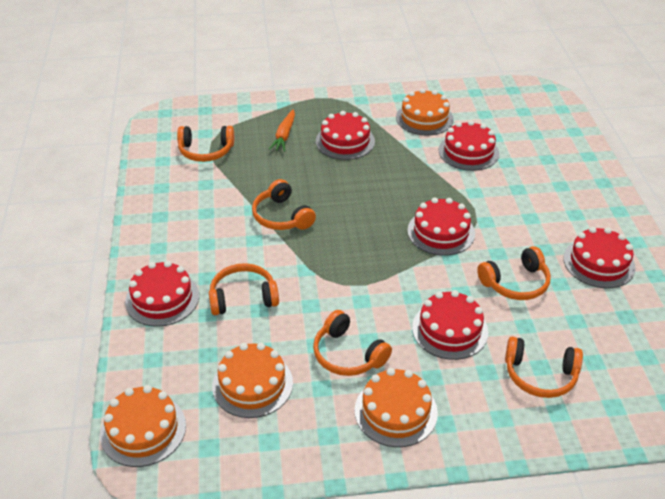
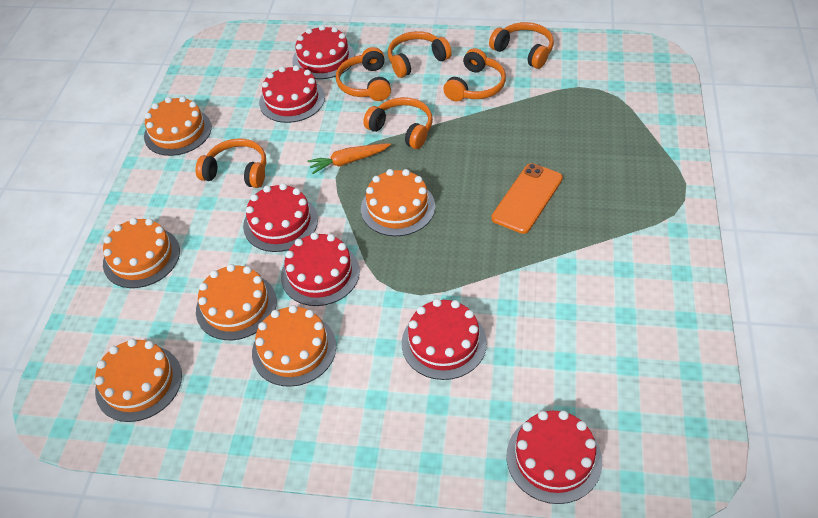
orange cake: [100,385,186,467] [212,343,293,418] [355,368,438,447] [396,89,454,136] = 4 -> [95,339,182,422] [103,218,180,288] [144,96,212,156] [196,264,277,340] [252,305,336,387] [361,169,435,236] = 6
orange phone: none = 0 -> [491,163,563,234] = 1

